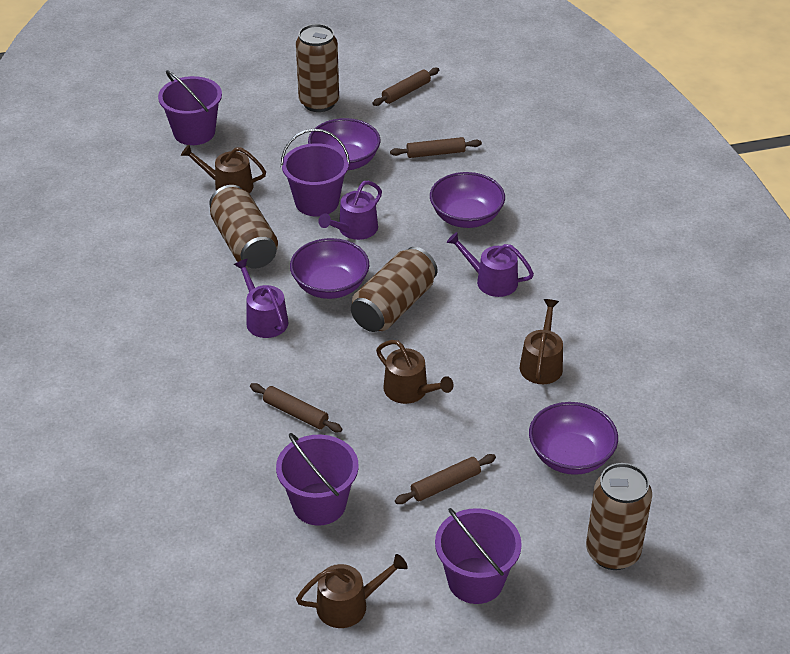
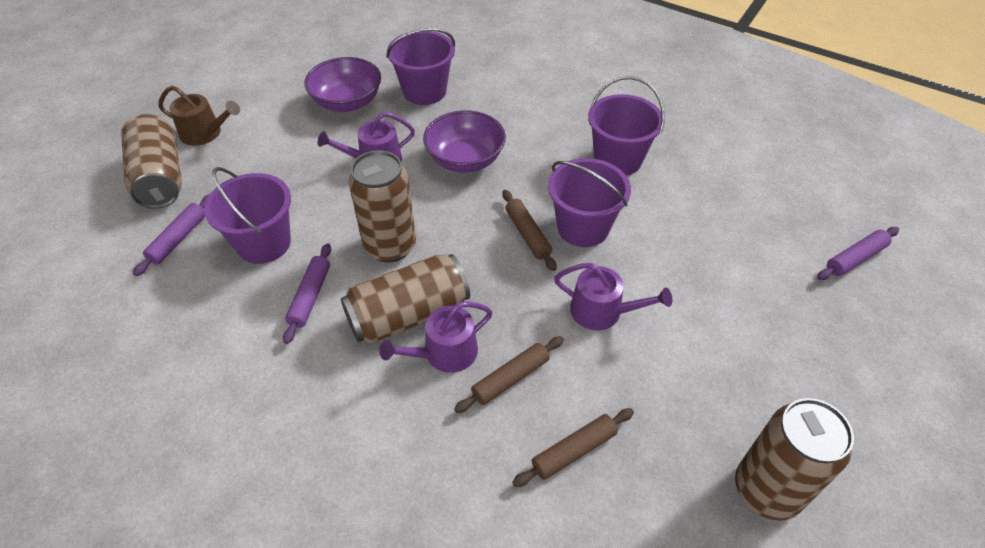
brown rolling pin: [250,383,343,432] [372,68,439,106] [390,137,482,158] [395,454,496,504] = 4 -> [454,336,564,413] [502,190,556,271] [512,408,634,487] = 3
brown watering can: [181,145,266,193] [296,554,408,628] [376,340,454,404] [520,299,563,384] = 4 -> [158,86,240,146] = 1
purple bowl: [290,238,369,299] [308,118,380,170] [430,172,505,228] [529,402,618,475] = 4 -> [305,57,381,112] [423,110,506,172] = 2
purple rolling pin: none = 0 -> [133,194,210,276] [283,243,331,344] [817,227,899,280] = 3

